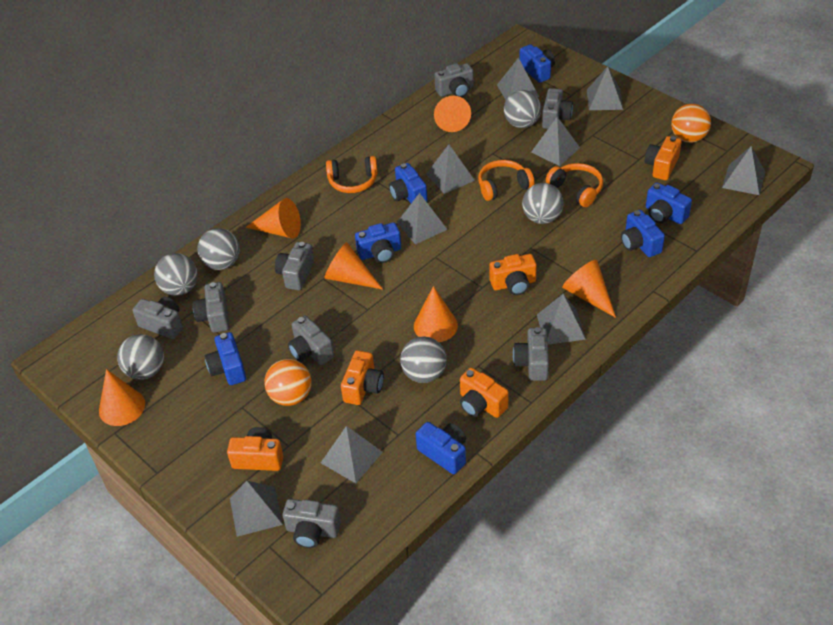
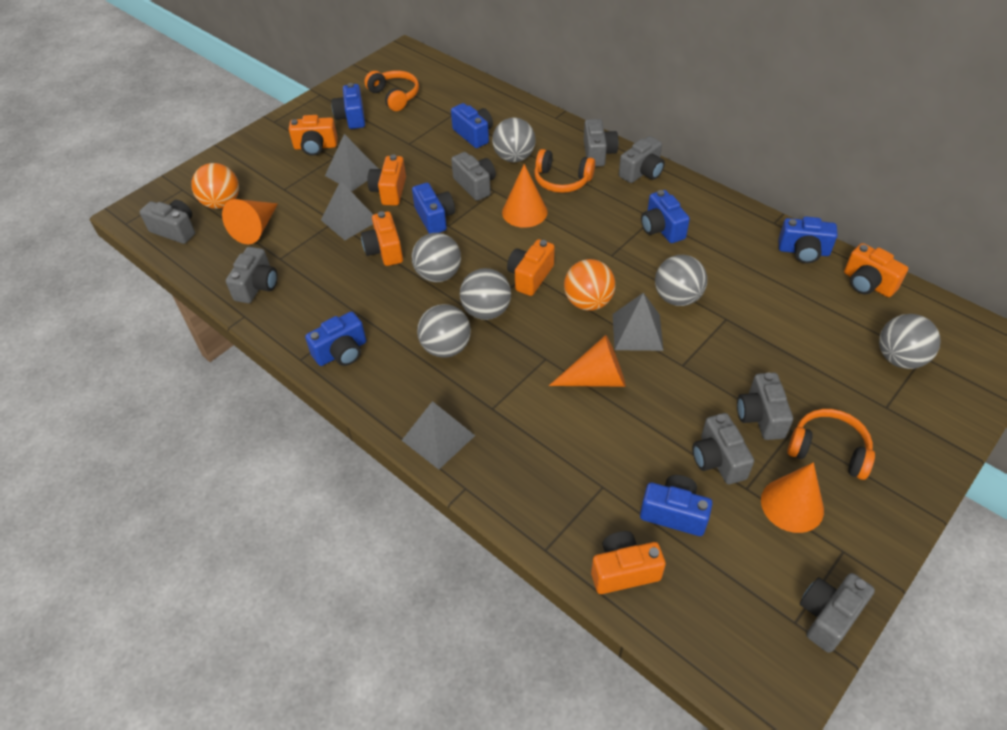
grey pyramid: [230,481,283,537] [321,426,383,483] [397,193,447,244] [426,144,475,194] [497,58,539,100] [531,117,580,166] [537,294,586,345] [587,66,623,110] [722,146,765,195] = 9 -> [321,181,373,240] [325,134,378,191] [401,401,475,470] [613,293,664,351] = 4
orange camera: [227,427,283,471] [341,350,384,405] [460,368,508,418] [489,254,537,295] [645,136,682,180] = 5 -> [289,115,338,156] [361,211,403,266] [368,154,406,206] [507,239,555,296] [591,531,666,594] [844,243,908,297] = 6
orange cone: [99,369,145,426] [245,198,301,239] [324,242,383,290] [414,286,458,342] [434,96,471,132] [562,260,616,318] = 6 -> [222,199,278,244] [502,164,548,228] [549,335,626,387] [761,462,824,533] = 4

